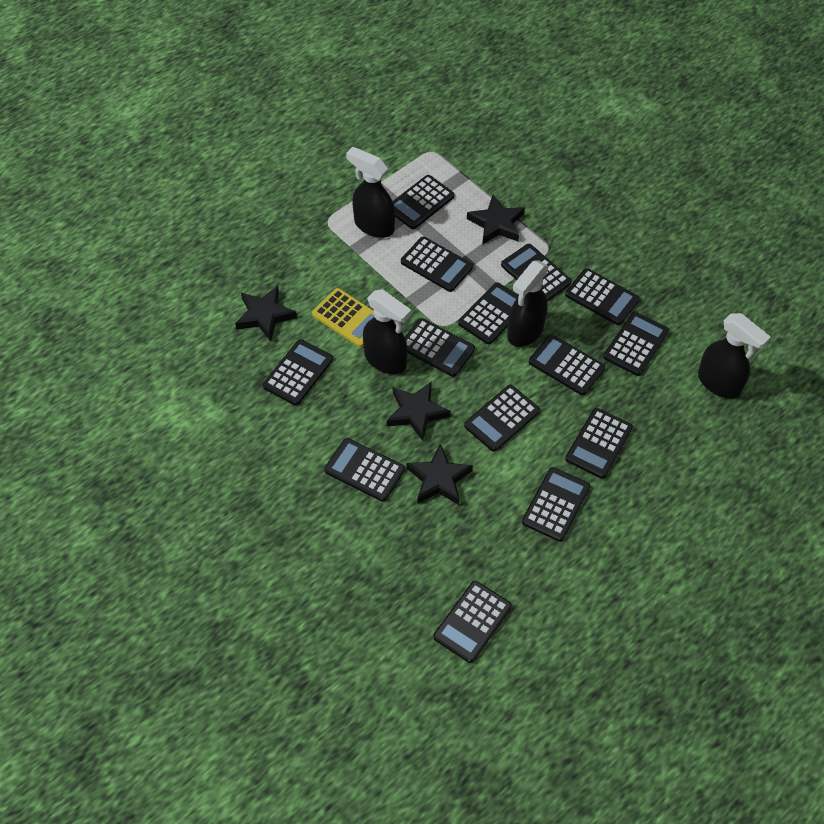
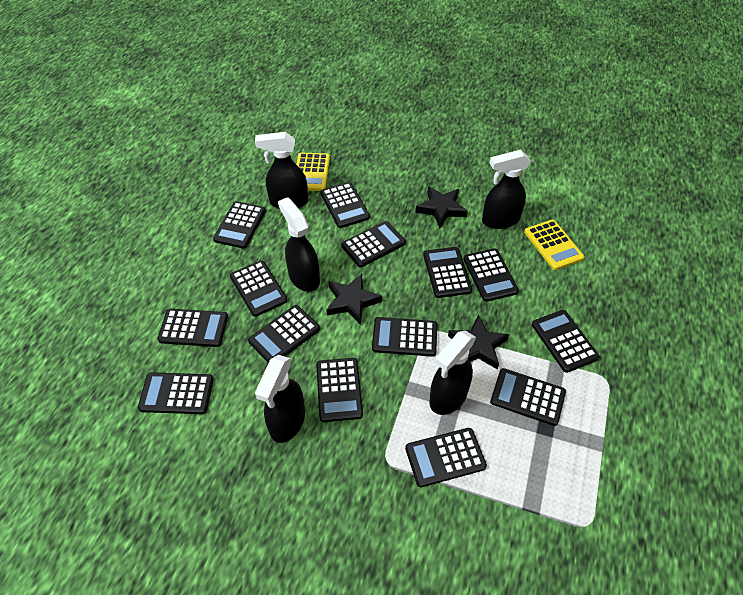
black spray bottle: [346,147,395,238] [363,289,411,374] [507,261,549,347] [698,313,771,399] = 4 -> [255,132,308,209] [255,355,305,443] [278,197,320,292] [429,331,476,415] [482,149,531,229] = 5
black star: [235,286,297,341] [387,381,451,441] [406,444,473,505] [467,195,525,245] = 4 -> [326,274,382,325] [416,186,468,228] [448,315,509,369] = 3
yellow calculator: [312,288,374,347] = 1 -> [296,153,330,191] [524,220,584,270] = 2

